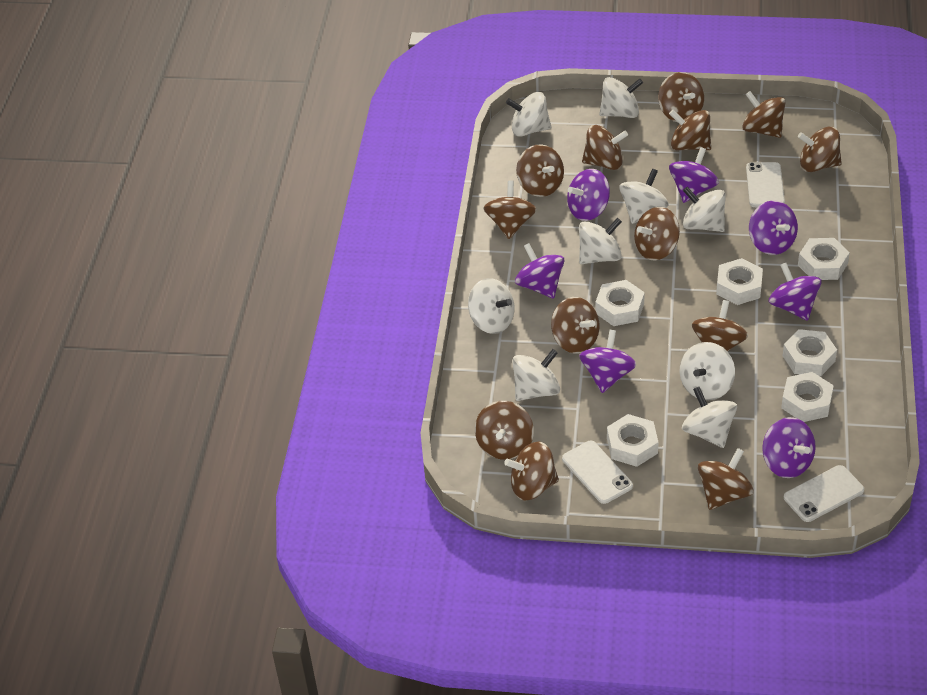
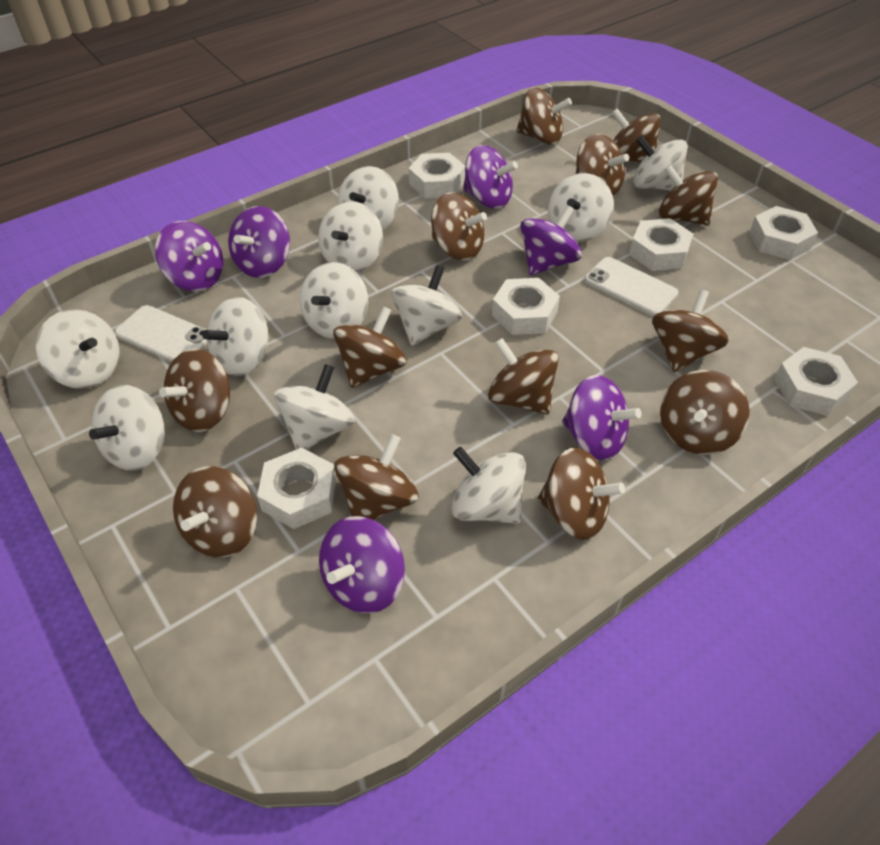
purple spinning top: [515,243,564,299] [567,169,610,221] [579,330,636,393] [669,147,719,203] [749,201,798,255] [762,417,816,478] [769,263,821,321] = 7 -> [155,221,223,292] [228,206,290,278] [319,516,405,613] [463,145,518,209] [520,205,582,275] [562,375,641,460] = 6
white phone: [562,441,633,504] [746,162,785,207] [784,465,864,522] = 3 -> [115,305,207,362] [584,257,679,316] = 2
white spinning top: [468,278,515,334] [506,92,551,137] [512,349,560,401] [579,218,622,264] [599,77,643,118] [620,169,669,224] [680,342,735,400] [682,387,737,448] [683,187,726,232] = 9 -> [36,309,120,389] [89,385,165,471] [202,297,268,376] [274,364,355,450] [300,262,368,339] [318,201,383,272] [338,166,399,230] [391,265,462,346] [451,447,526,524] [548,173,614,242] [633,135,687,191] = 11

